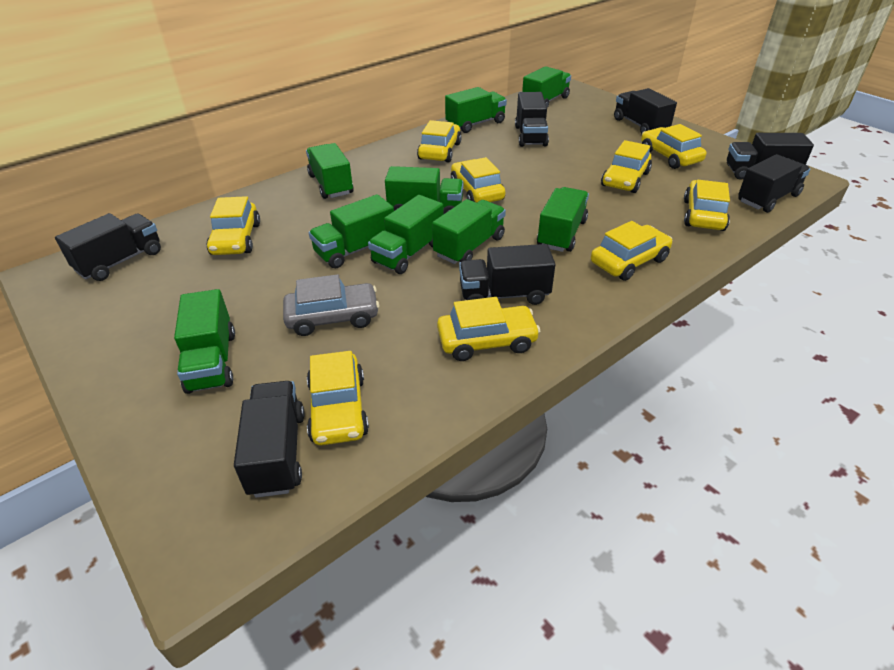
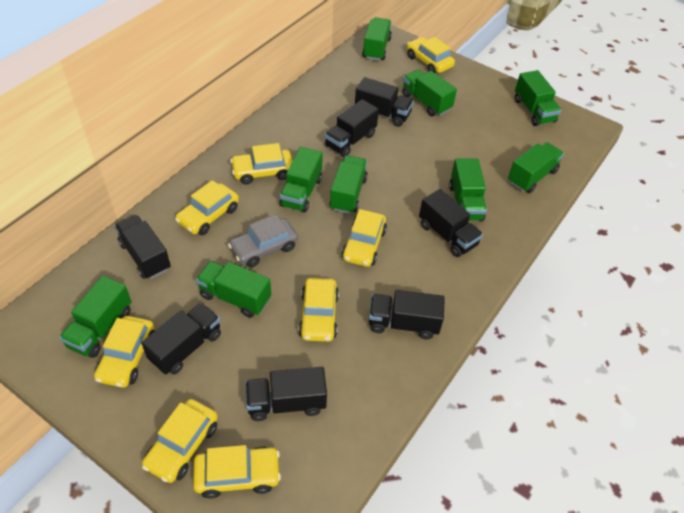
yellow car: [206,196,260,255] [307,351,369,446] [417,120,462,162] [437,297,541,361] [451,157,505,203] [591,221,673,281] [601,140,652,193] [641,124,706,169] [684,180,730,231] = 9 -> [94,316,154,388] [142,399,218,483] [175,180,239,235] [193,445,281,499] [230,143,292,184] [298,278,339,342] [341,209,387,267] [407,37,455,74] = 8

